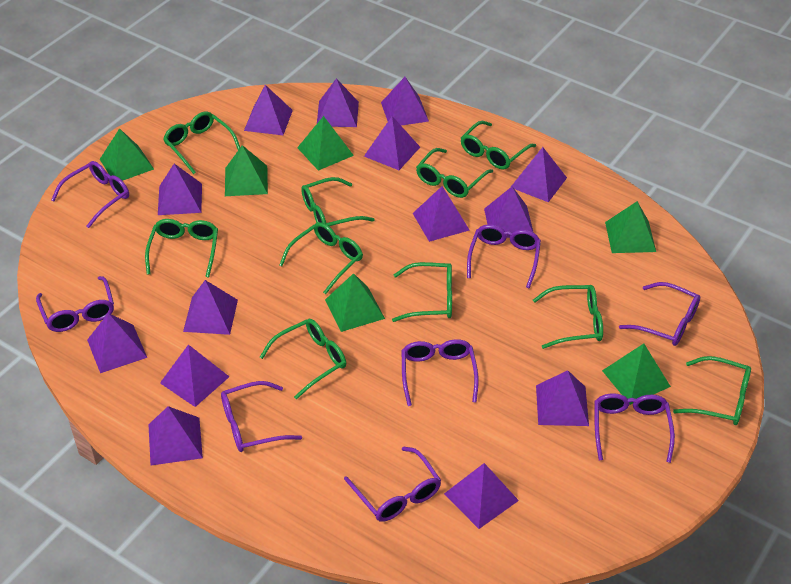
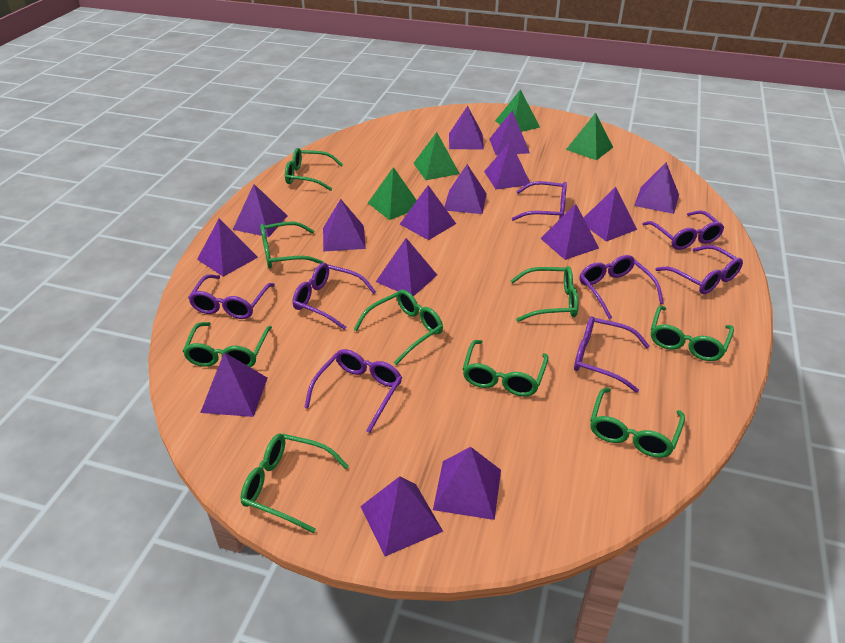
green glasses: [145,219,218,278] [163,111,240,174] [260,319,346,399] [280,222,363,294] [301,177,375,226] [392,262,452,322] [416,148,493,198] [461,121,536,170] [533,285,603,349] [673,356,751,425] = 10 -> [182,322,272,368] [240,433,348,533] [260,222,324,268] [285,148,343,191] [354,290,443,365] [463,340,549,397] [511,266,579,322] [590,388,685,458] [651,305,734,361] = 9
green pyramid: [100,128,154,181] [225,145,268,196] [297,116,354,171] [325,273,385,332] [602,343,671,405] [605,201,656,253] = 6 -> [368,167,417,220] [413,132,460,180] [495,89,540,132] [566,113,613,160] = 4
purple pyramid: [87,313,147,373] [148,406,203,465] [158,164,202,215] [160,344,229,407] [183,280,238,335] [244,85,293,135] [317,79,359,127] [364,116,420,170] [381,77,429,126] [413,186,469,242] [444,463,519,529] [484,186,534,238] [511,147,567,202] [536,370,589,426] = 14 -> [197,219,258,277] [200,352,268,417] [233,184,287,237] [323,199,366,252] [360,476,443,556] [376,238,437,297] [400,185,456,240] [433,447,501,520] [444,164,487,214] [449,106,484,150] [484,141,530,190] [489,110,530,155] [540,204,599,260] [584,187,637,241] [634,162,679,214] = 15

